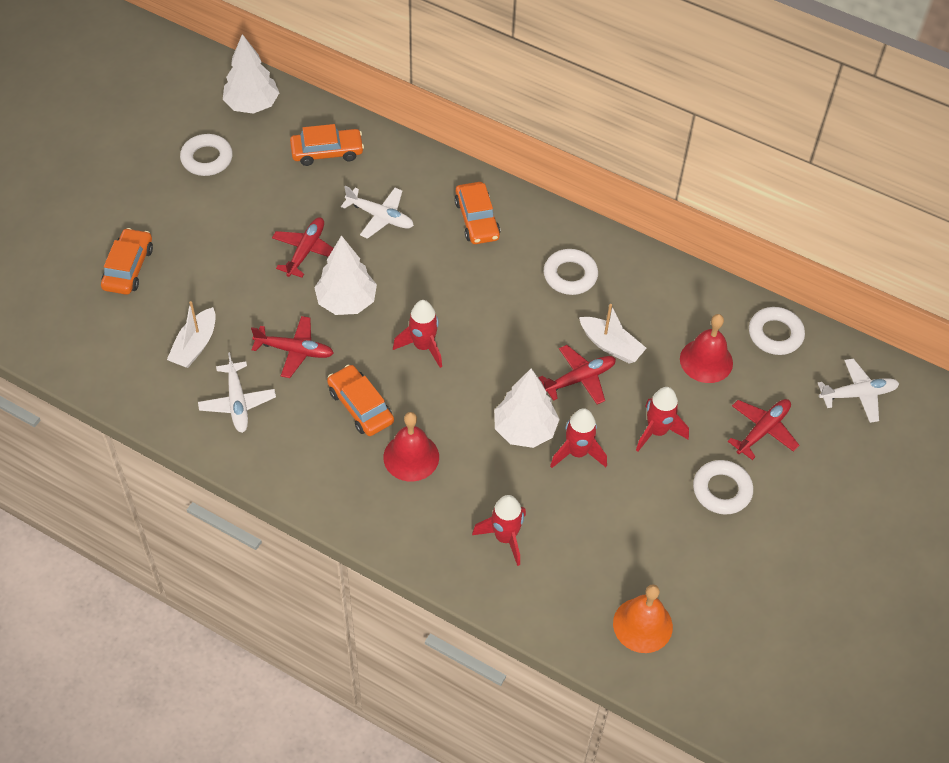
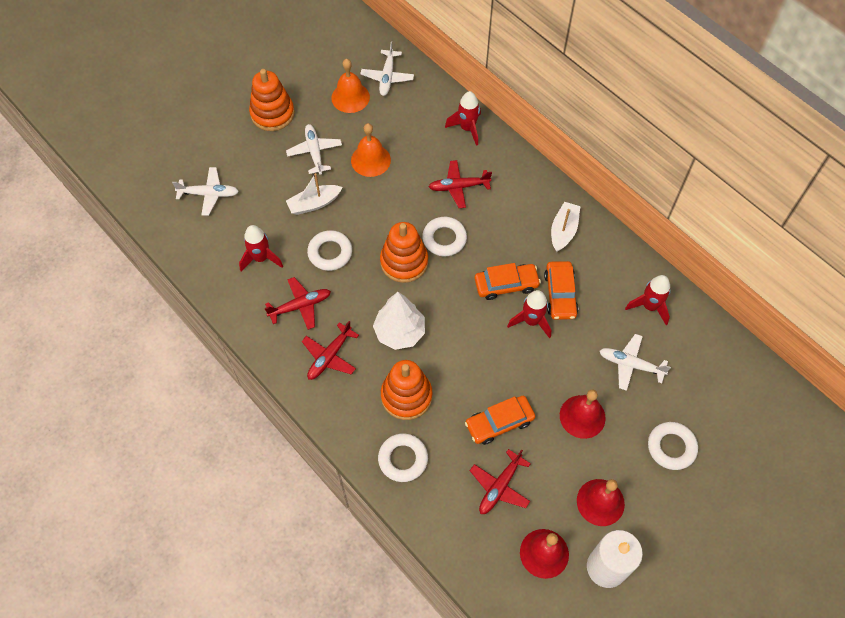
orange bell: [613,584,673,653] = 1 -> [331,59,370,113] [351,123,391,177] = 2
orange car: [101,228,153,295] [290,124,364,166] [327,365,394,436] [454,182,500,244] = 4 -> [465,396,535,445] [474,263,541,300] [544,261,578,320] = 3
orange stacking toy: none = 0 -> [249,69,295,131] [380,222,428,283] [381,360,432,420] = 3
red bell: [383,412,439,481] [680,314,733,383] = 2 -> [520,529,569,579] [560,390,606,439] [577,479,625,526] = 3
white candle: none = 0 -> [587,530,643,588] = 1
white plane: [198,352,276,433] [341,186,414,239] [818,359,899,423] = 3 -> [172,167,239,216] [286,124,342,174] [360,41,414,96] [600,334,671,391] = 4
white tree: [223,34,279,114] [314,235,377,315] [494,368,560,448] = 3 -> [373,292,425,350] = 1

